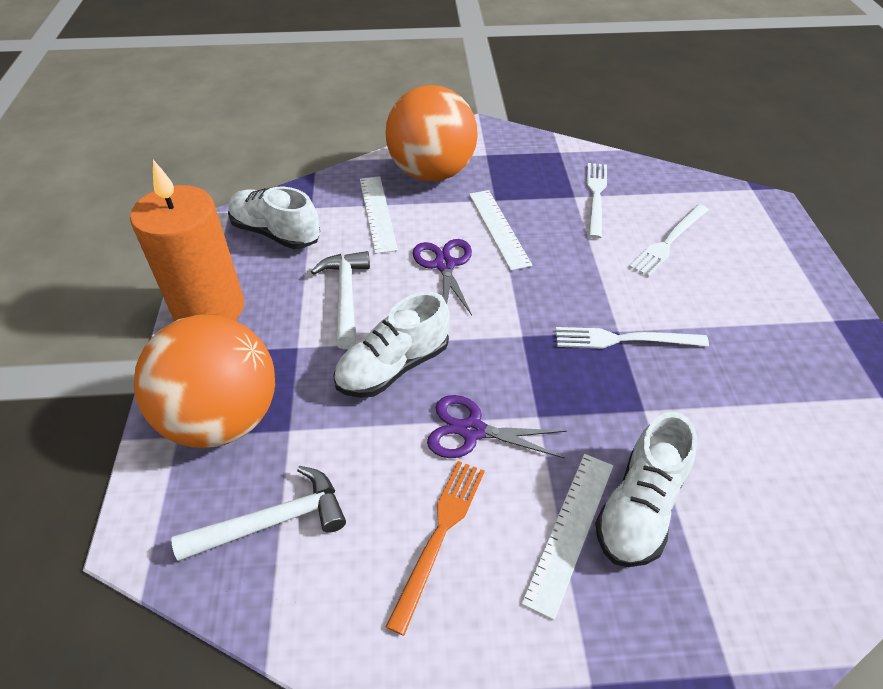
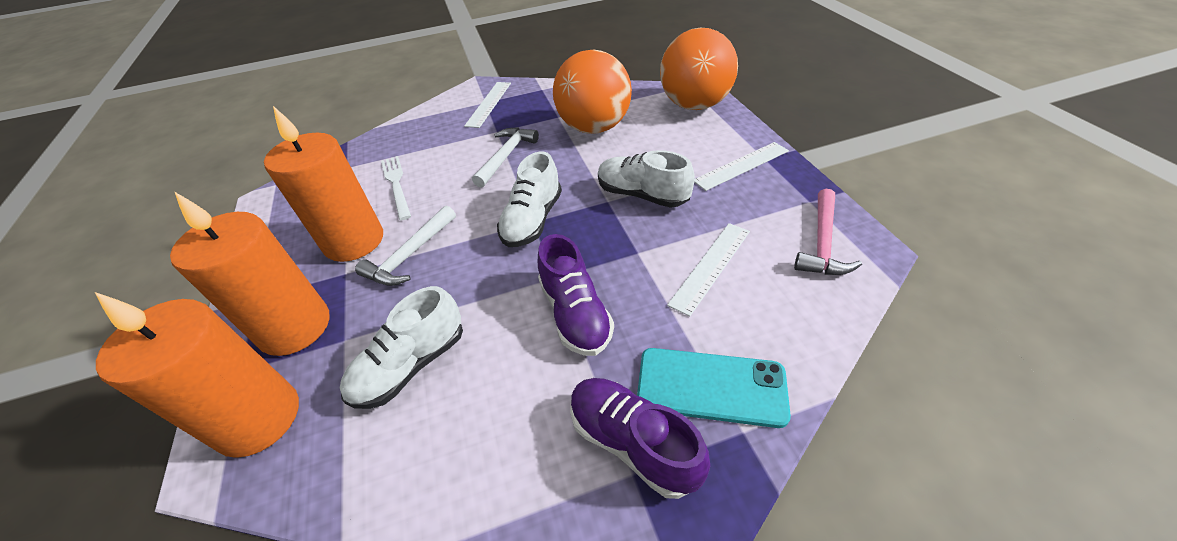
orange candle: [130,160,244,321] = 1 -> [95,292,299,458] [170,192,330,356] [264,106,383,262] = 3
orange fork: [386,461,485,635] = 1 -> none = 0
pink hammer: none = 0 -> [794,189,862,275] = 1
purple scissors: [413,239,472,315] [427,395,567,459] = 2 -> none = 0
purple shoe: none = 0 -> [538,234,614,356] [570,378,710,499] = 2
turquoise phone: none = 0 -> [637,348,791,428] = 1
white fork: [556,327,709,349] [586,163,607,239] [629,204,709,277] = 3 -> [381,156,411,220] = 1

